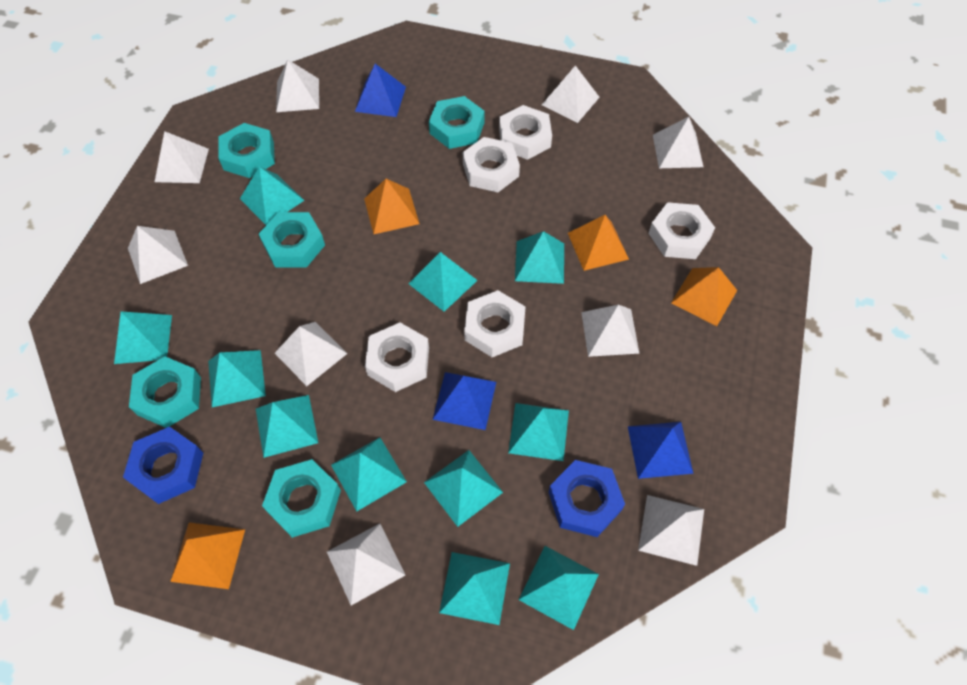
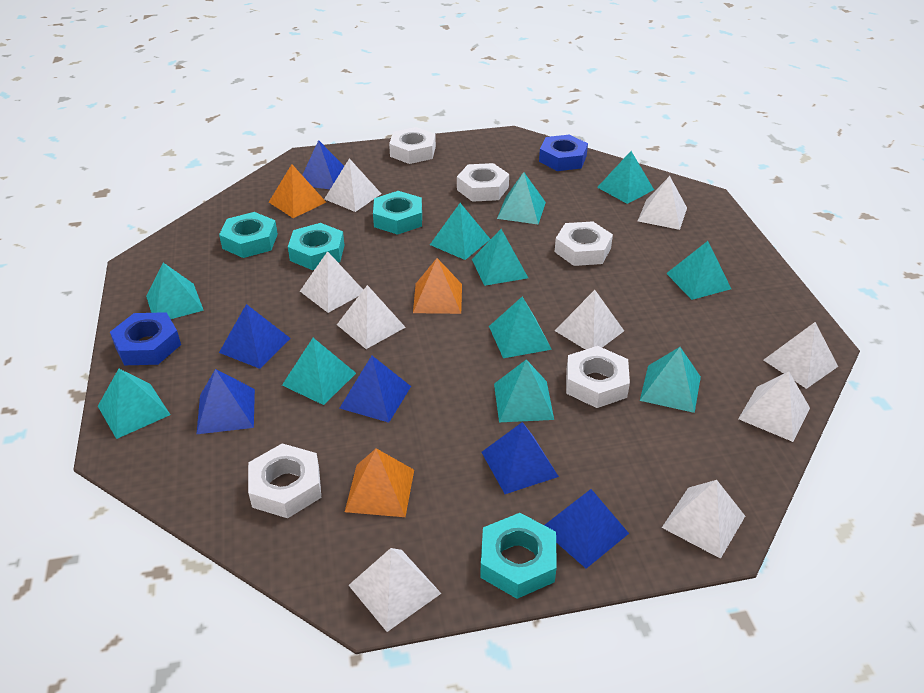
blue pyramid: [355,64,406,117] [432,372,496,430] [628,422,693,479] = 3 -> [197,369,255,434] [219,304,291,369] [302,140,344,189] [340,356,411,423] [481,422,559,494] [544,489,629,569] = 6
orange pyramid: [170,522,245,589] [364,179,419,234] [568,215,629,271] [671,267,737,326] = 4 -> [269,164,326,218] [345,448,414,517] [413,258,462,314] = 3
turquoise nut: [129,356,201,428] [218,123,275,178] [259,212,325,267] [262,459,341,538] [429,96,484,149] = 5 -> [219,212,278,258] [288,223,344,270] [373,191,422,235] [480,513,557,599] = 4

